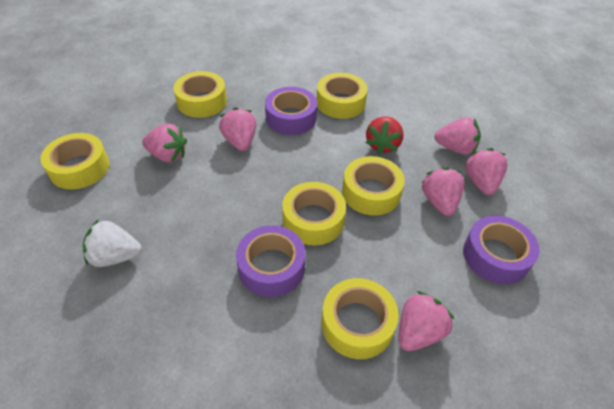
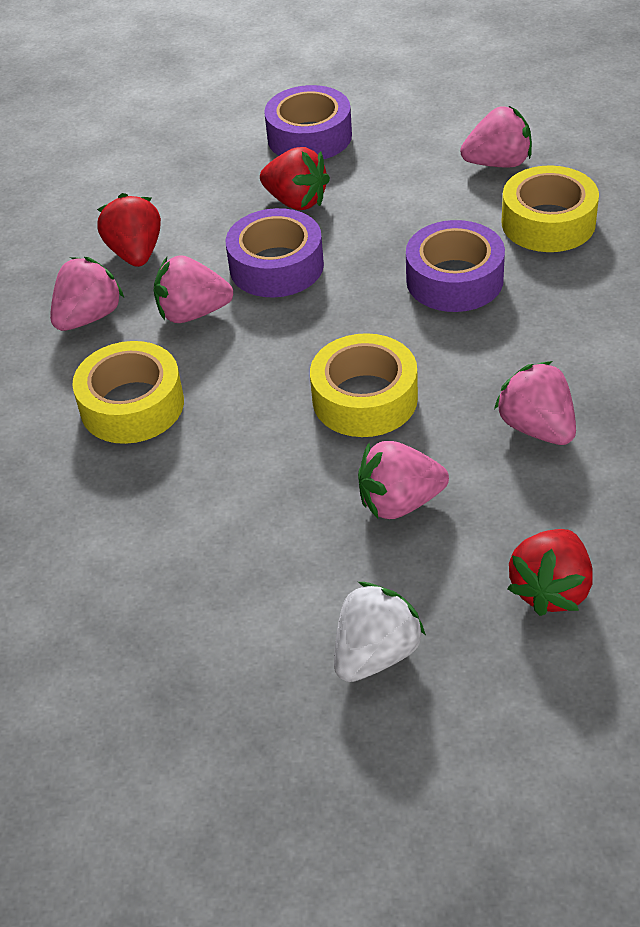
pink strawberry: [142,123,187,162] [219,107,256,151] [398,291,455,351] [422,167,464,216] [434,117,481,155] [465,148,507,195] = 6 -> [50,257,124,331] [154,255,233,323] [358,441,449,519] [460,106,532,167] [494,361,576,445] = 5
red strawberry: [366,116,404,155] = 1 -> [97,193,161,267] [260,147,330,210] [507,529,593,616] = 3
yellow tape: [41,133,109,190] [173,71,227,118] [282,182,346,245] [317,73,367,119] [321,278,399,359] [342,156,405,216] = 6 -> [72,341,184,444] [310,333,418,437] [501,165,599,252] = 3

